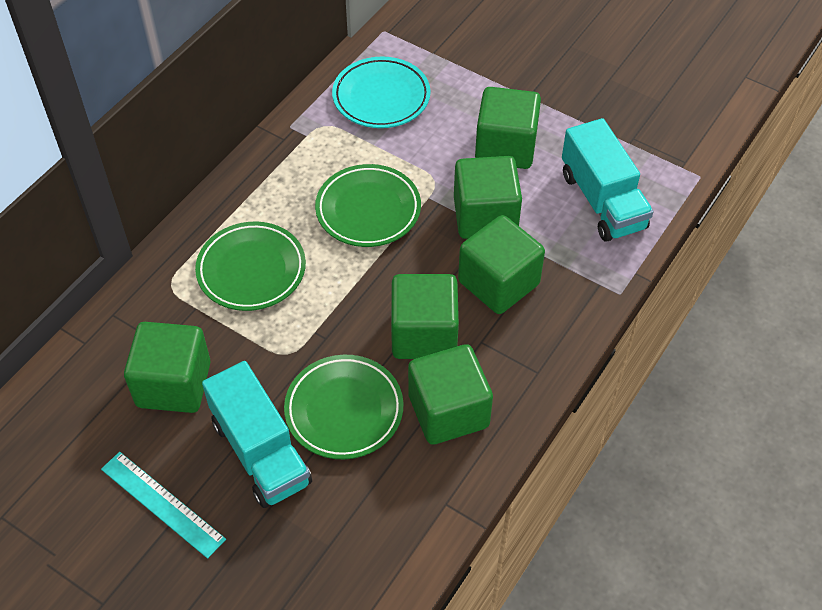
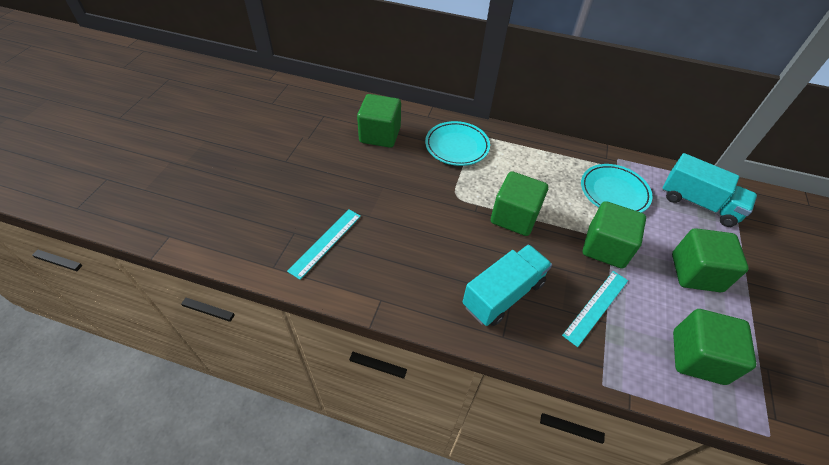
green cube: [124,322,210,413] [391,274,459,359] [408,344,493,445] [454,156,522,239] [458,215,545,314] [475,87,541,169] = 6 -> [357,94,401,148] [491,171,548,236] [583,201,646,269] [672,228,749,292] [673,309,757,385] = 5
green plate: [195,222,306,311] [284,355,404,459] [315,164,421,247] = 3 -> none = 0
turquoise plate: [332,56,431,128] = 1 -> [425,121,490,166] [581,164,653,213] = 2
turquoise ruler: [101,452,226,559] = 1 -> [287,209,361,280] [562,271,628,347] = 2

